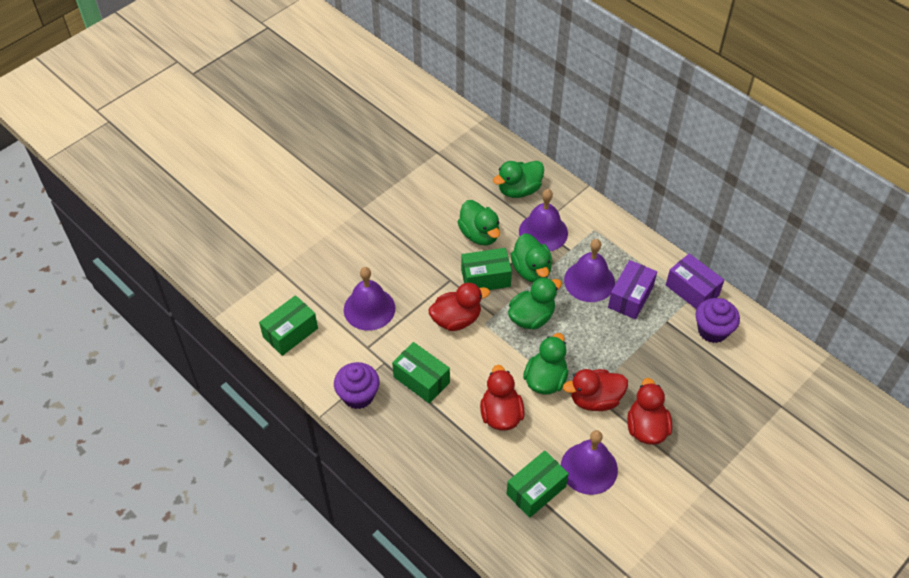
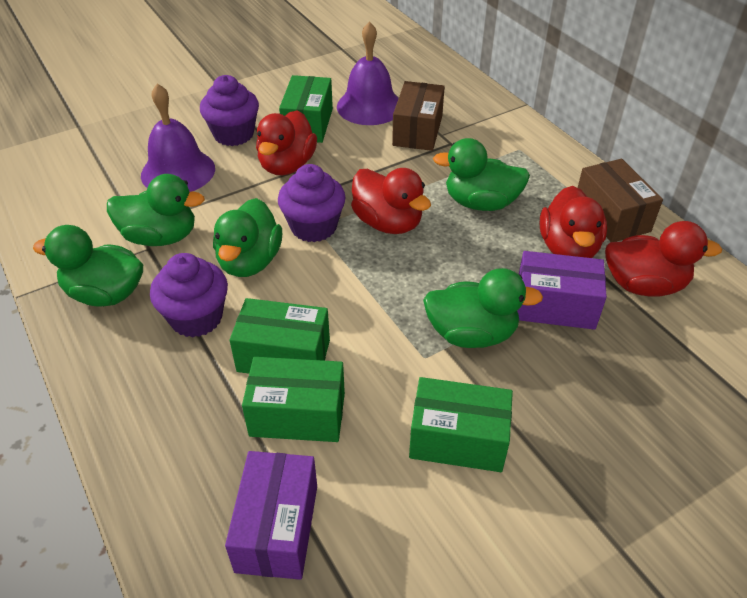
brown box: none = 0 -> [392,81,445,151] [578,159,663,242] = 2
purple bell: [344,267,395,331] [519,189,568,251] [561,430,618,495] [564,239,615,302] = 4 -> [141,84,215,192] [337,22,399,125] = 2
purple cupcake: [334,362,380,409] [695,298,740,343] = 2 -> [150,253,228,338] [200,75,259,146] [278,164,346,242] = 3

